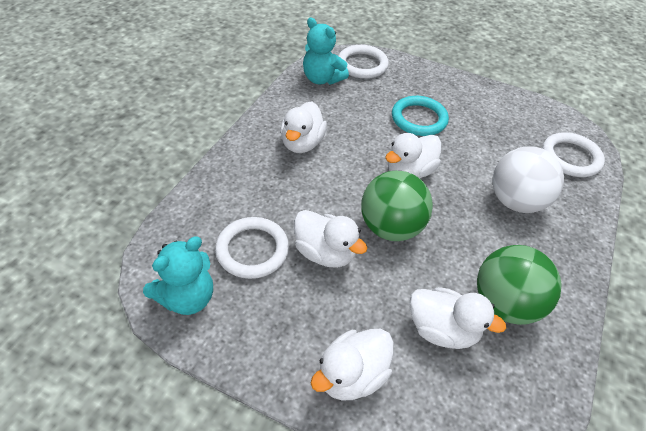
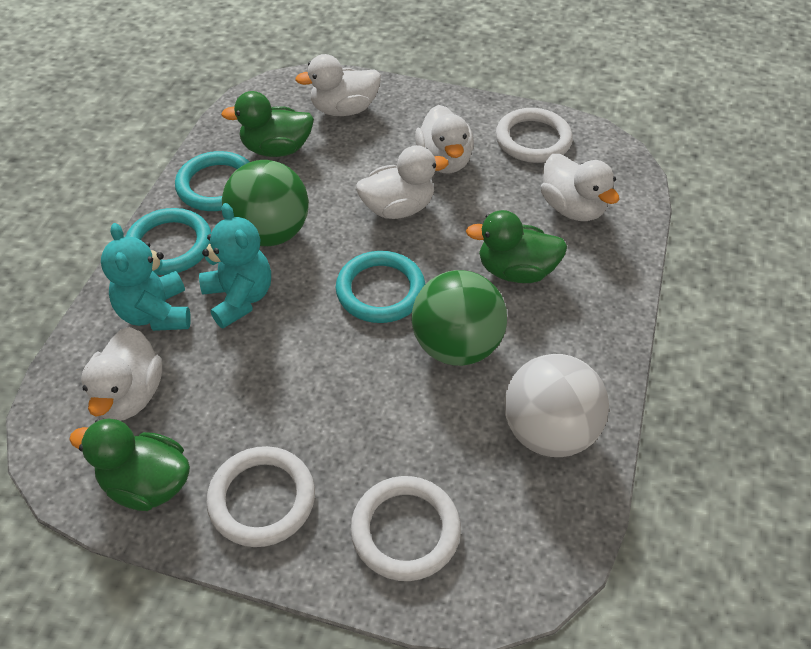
green duck: none = 0 -> [69,419,190,511] [221,91,314,157] [466,210,567,283] = 3
turquoise ring: [392,96,449,136] = 1 -> [125,208,211,275] [175,151,250,211] [336,251,425,323] = 3

